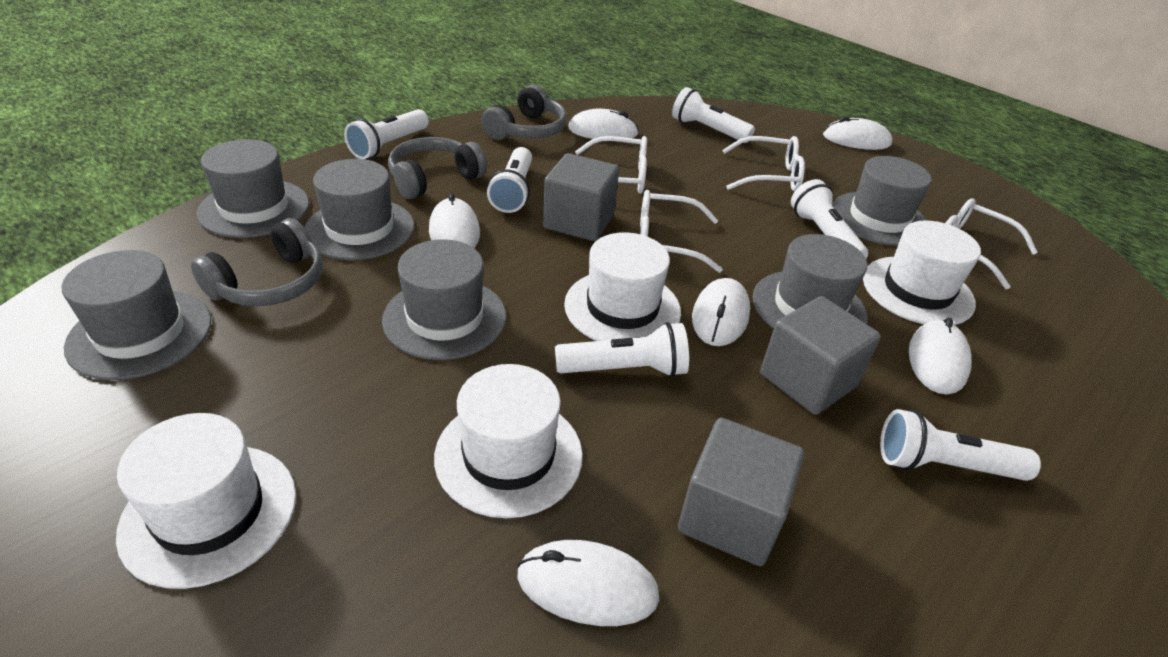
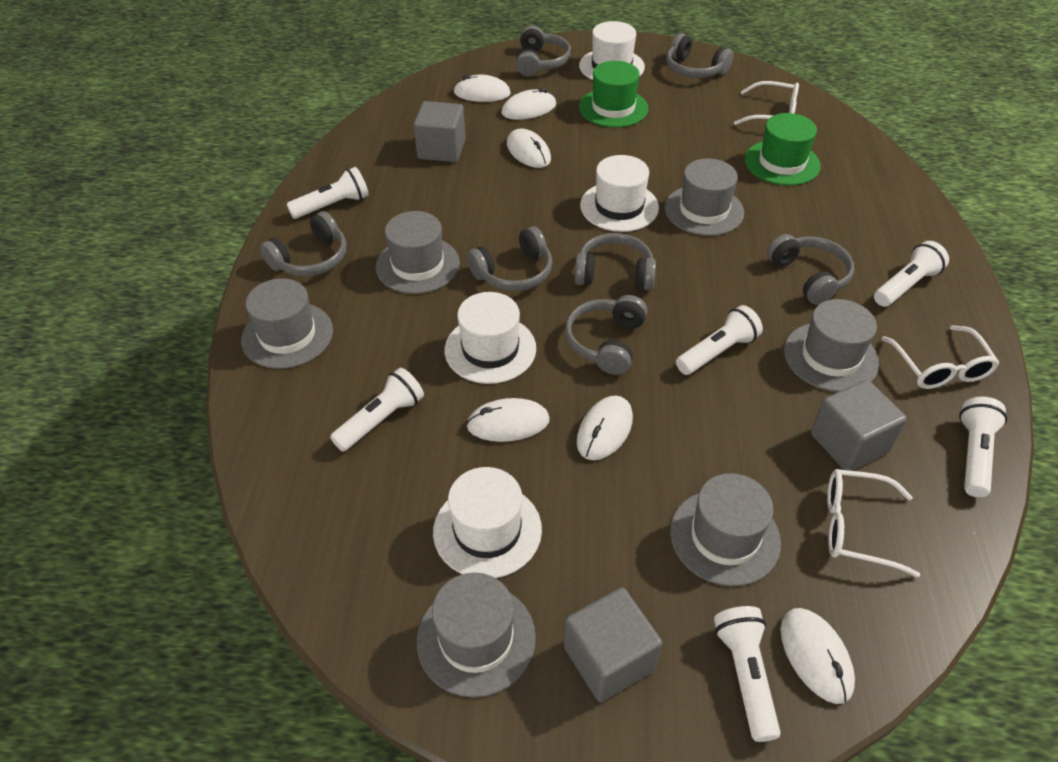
green hat: none = 0 -> [579,61,648,127] [745,113,821,186] = 2
grey headphones: [191,218,323,306] [388,137,487,199] [481,85,567,140] = 3 -> [260,211,347,276] [467,226,552,291] [516,26,571,76] [565,295,647,375] [575,233,656,290] [666,33,734,78] [767,234,854,305] = 7
white glasses: [575,136,647,194] [640,190,723,273] [722,136,805,192] [945,198,1038,289] = 4 -> [734,81,799,125] [827,469,920,578] [881,325,999,389] = 3

